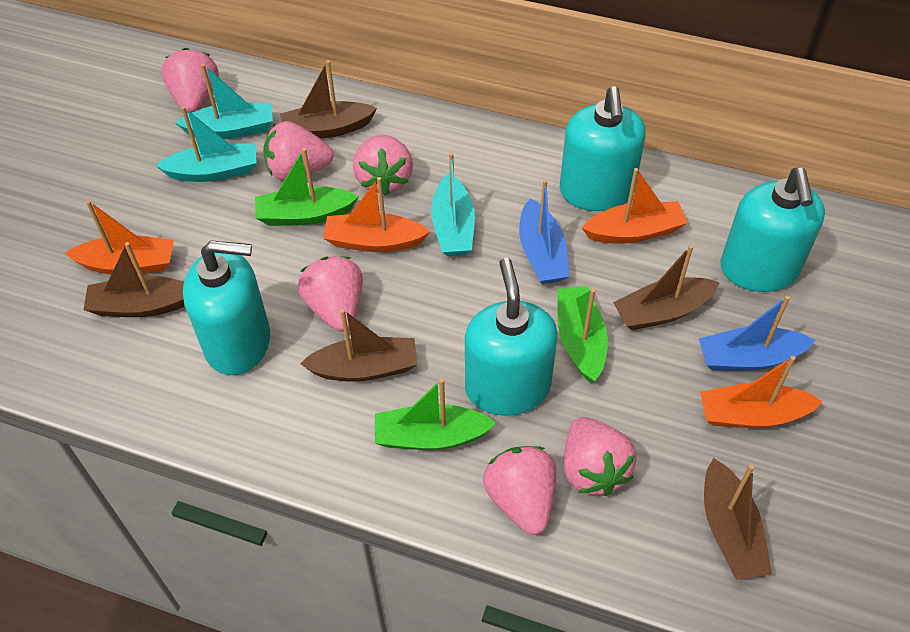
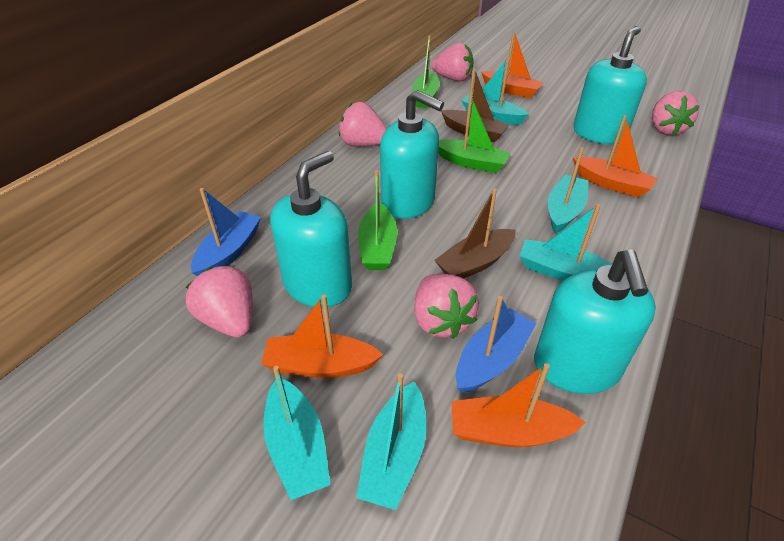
brown boat: [84,242,185,317] [280,60,377,139] [300,309,417,382] [613,245,720,330] [704,458,772,580] = 5 -> [434,188,516,278] [441,68,510,142] = 2
pink strawberry: [162,48,219,113] [263,121,334,181] [298,256,363,332] [353,135,413,195] [483,446,556,535] [563,417,637,496] = 6 -> [186,265,253,338] [339,102,387,146] [414,274,479,339] [431,42,474,81] [652,91,700,135] = 5
turquoise boat: [155,106,257,182] [175,64,273,139] [431,153,475,256] = 3 -> [263,366,330,500] [356,373,426,510] [461,57,529,125] [520,204,612,281] [548,148,589,233] = 5

